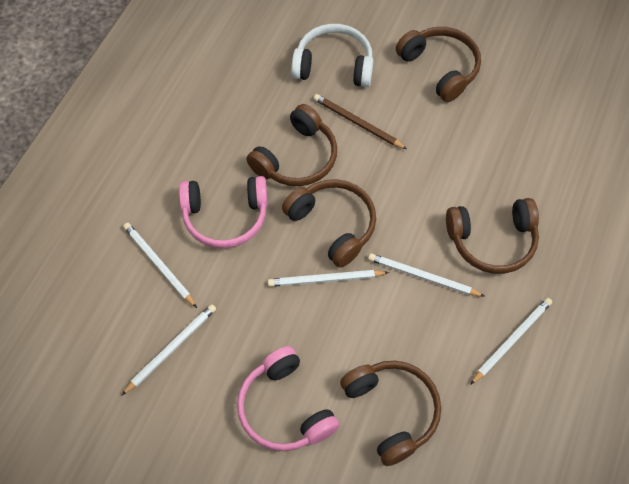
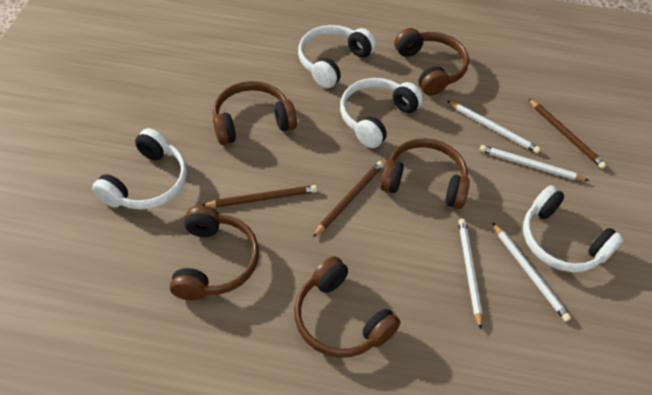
brown pencil: [314,94,407,149] = 1 -> [201,185,317,207] [313,161,383,237] [529,99,607,169] = 3
pink headphones: [179,176,268,248] [237,346,339,451] = 2 -> none = 0
white headphones: [291,24,373,87] = 1 -> [92,128,187,210] [298,25,376,88] [340,78,423,148] [523,185,624,272] = 4
white pencil: [122,304,216,395] [123,223,197,308] [268,270,389,287] [368,253,484,296] [470,298,552,385] = 5 -> [447,101,541,153] [458,219,483,329] [480,145,589,181] [493,223,571,322] = 4

